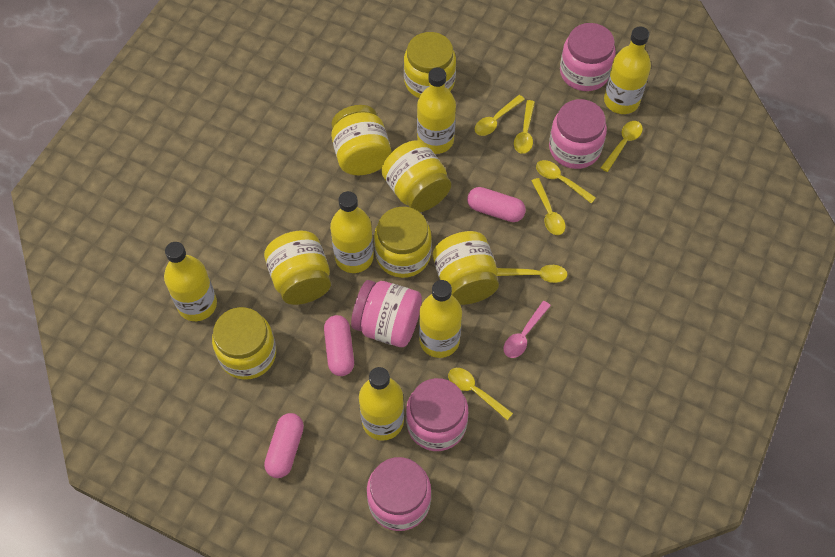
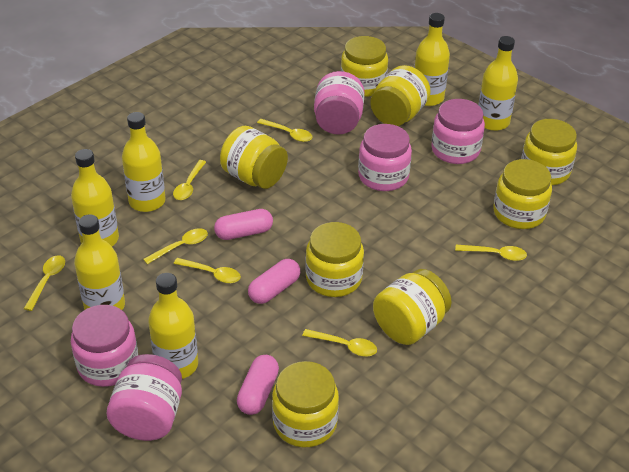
pink spoon: [504,301,551,358] = 1 -> none = 0
yellow jar: [212,307,276,380] [264,230,331,305] [331,105,391,175] [374,207,432,278] [381,140,451,212] [404,32,456,98] [433,231,499,305] = 7 -> [220,126,288,189] [272,361,339,447] [305,222,364,297] [341,36,388,97] [370,65,431,126] [373,269,452,345] [494,159,552,229] [521,119,577,185] = 8

